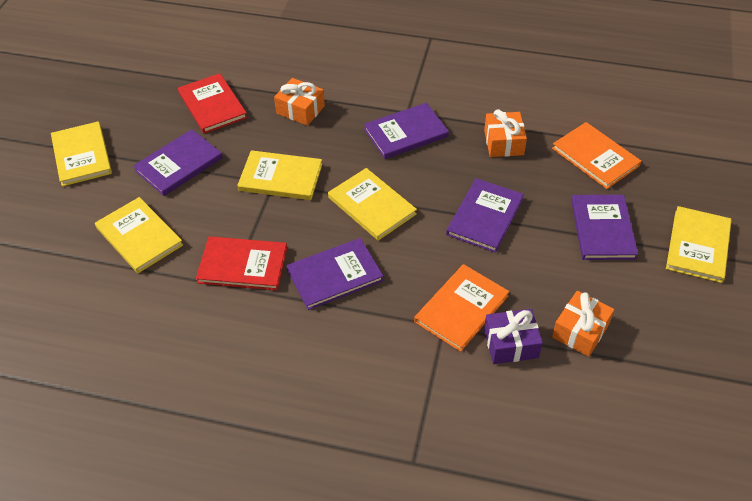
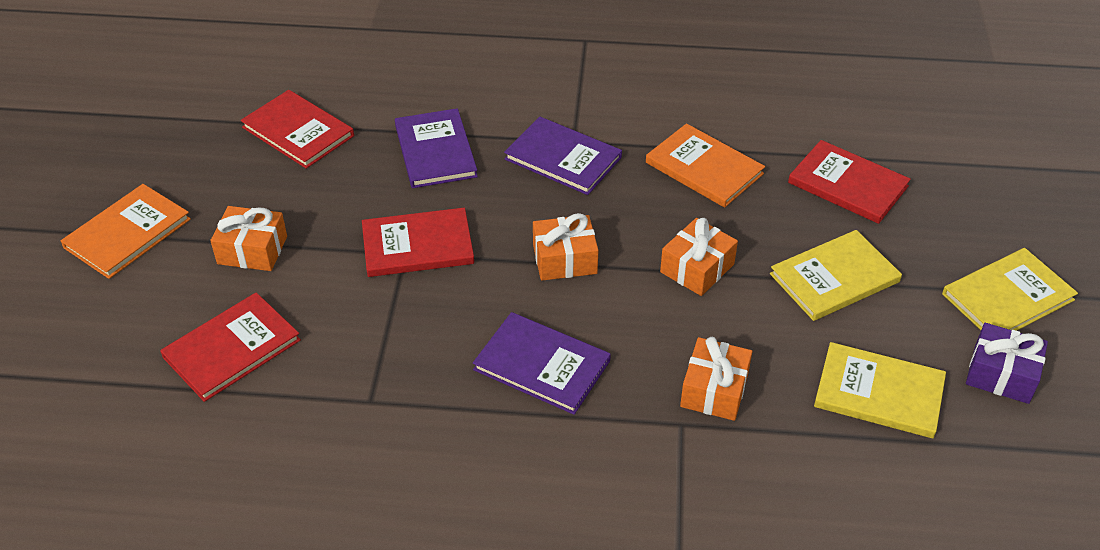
orange gift: [274,78,325,126] [484,109,527,157] [552,291,614,357] = 3 -> [210,206,287,271] [533,213,598,281] [660,218,738,296] [680,337,752,421] = 4
purple book: [133,129,223,196] [287,238,384,310] [364,103,449,159] [446,178,524,253] [571,195,638,260] = 5 -> [395,108,478,188] [473,312,611,415] [504,117,622,195] = 3
red book: [178,73,247,134] [196,236,287,291] = 2 -> [160,292,301,402] [241,90,354,169] [362,208,474,277] [788,140,911,224] = 4
yellow book: [51,121,112,187] [95,197,183,273] [237,150,322,200] [328,168,417,241] [666,206,731,283] = 5 -> [770,230,902,321] [814,342,946,438] [942,248,1078,331] = 3

